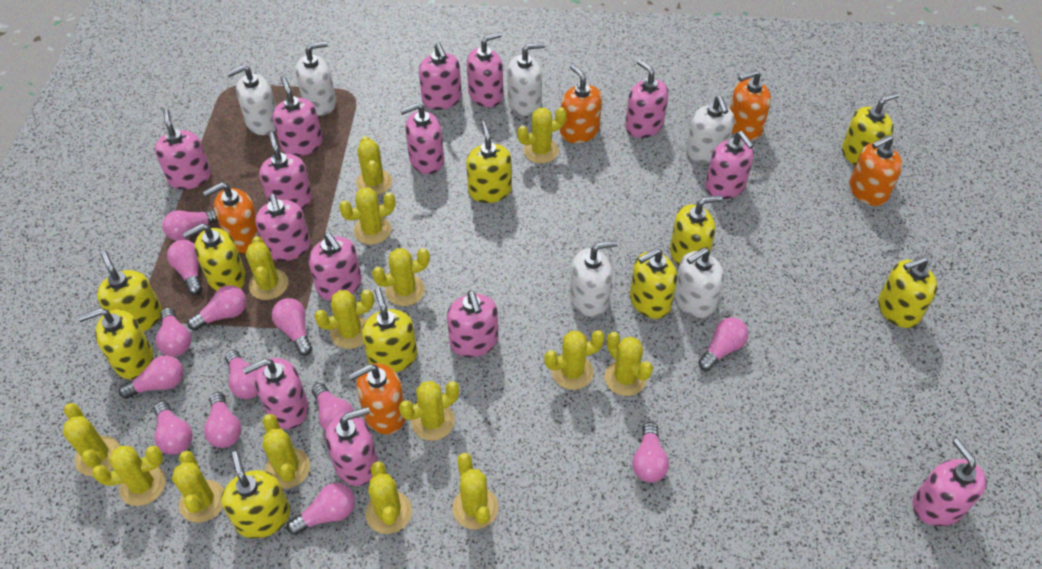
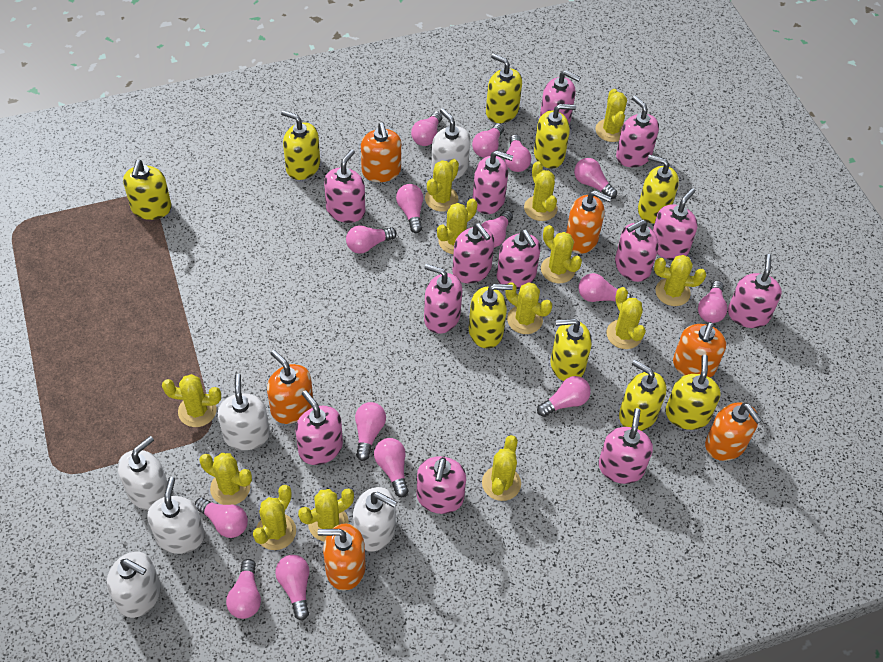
orange soap dispenser: [203,182,260,253] [349,363,406,434] [560,64,602,143] [730,70,771,141] [849,135,903,206] = 5 -> [267,350,313,424] [318,524,366,591] [361,123,401,182] [566,191,612,254] [673,322,726,378] [705,402,762,461] = 6
pink light bulb: [118,355,184,399] [154,401,192,455] [156,308,191,357] [163,209,218,241] [167,240,202,295] [187,285,247,331] [204,392,241,448] [225,350,258,399] [272,298,312,356] [287,483,355,535] [312,383,354,431] [632,422,669,482] [698,317,748,371] = 13 -> [195,498,248,538] [226,559,261,619] [275,555,309,621] [346,225,397,254] [355,402,386,461] [374,438,409,497] [396,184,423,233] [411,111,442,146] [472,123,504,158] [482,210,513,248] [505,134,531,172] [537,376,591,417] [574,158,617,199] [578,273,632,302] [698,281,728,323] = 15
pink soap dispenser: [155,108,211,190] [243,358,308,429] [255,194,311,261] [259,132,312,209] [273,76,323,156] [309,232,362,301] [325,407,378,486] [400,103,444,174] [419,43,462,110] [447,291,498,358] [467,32,503,107] [625,59,668,138] [705,131,754,199] [912,439,987,526] = 14 -> [295,390,343,465] [324,149,365,223] [416,456,466,514] [424,264,462,334] [452,223,494,283] [473,150,513,214] [497,230,541,289] [539,70,581,124] [598,408,653,484] [615,219,659,282] [616,96,659,167] [653,188,698,260] [728,254,782,328] = 13
yellow cactus: [63,403,120,476] [92,446,166,506] [172,451,224,523] [246,236,288,300] [262,414,310,489] [314,289,374,349] [339,187,395,245] [356,136,392,195] [366,461,412,534] [372,248,430,306] [399,381,459,441] [452,453,498,529] [517,107,567,163] [544,330,605,390] [605,332,653,396] = 15 -> [162,374,221,427] [199,453,252,505] [253,485,296,550] [298,488,354,542] [425,159,459,212] [437,198,478,254] [482,435,521,501] [505,282,552,334] [524,161,557,221] [541,225,582,283] [596,89,627,142] [606,287,646,349] [654,255,706,306] = 13
yellow soap dispenser: [78,308,154,380] [97,251,162,332] [182,223,246,291] [221,451,290,539] [362,288,417,372] [466,121,512,203] [630,248,677,319] [670,195,723,265] [842,92,899,165] [878,256,937,328] = 10 -> [123,160,172,220] [281,110,320,180] [469,284,513,348] [486,53,522,123] [534,104,576,169] [551,318,592,381] [619,360,667,431] [638,154,679,223] [665,355,721,430] = 9

